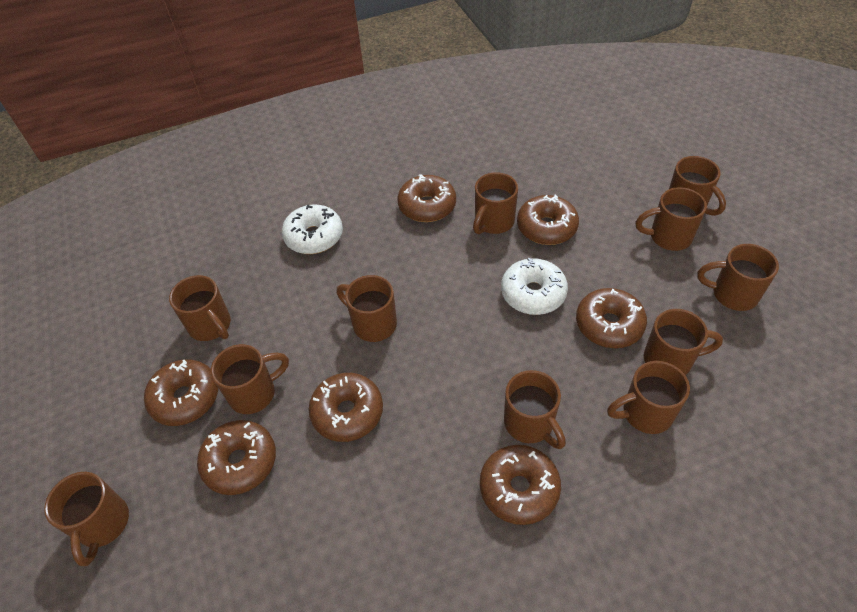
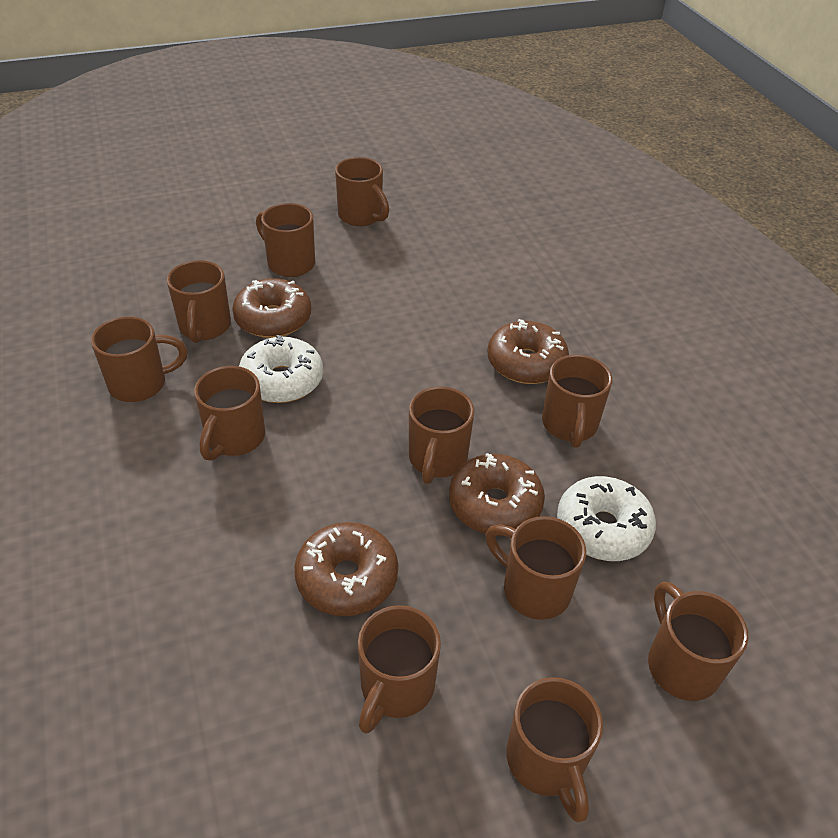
brown donut: [144,359,218,426] [197,420,276,495] [309,373,383,442] [397,174,456,222] [480,445,561,525] [517,194,579,245] [576,288,647,348] = 7 -> [232,278,311,338] [294,522,398,616] [449,453,545,536] [487,319,569,384] = 4

